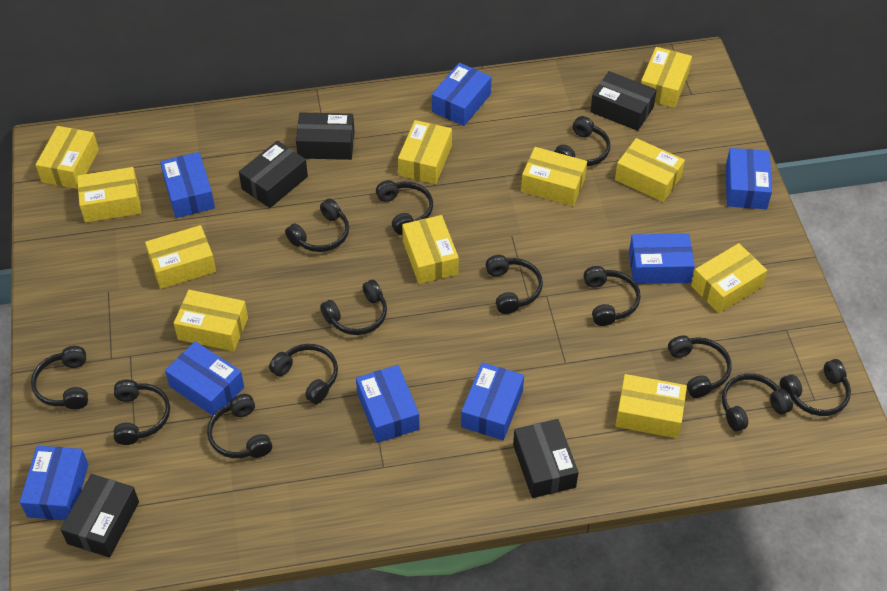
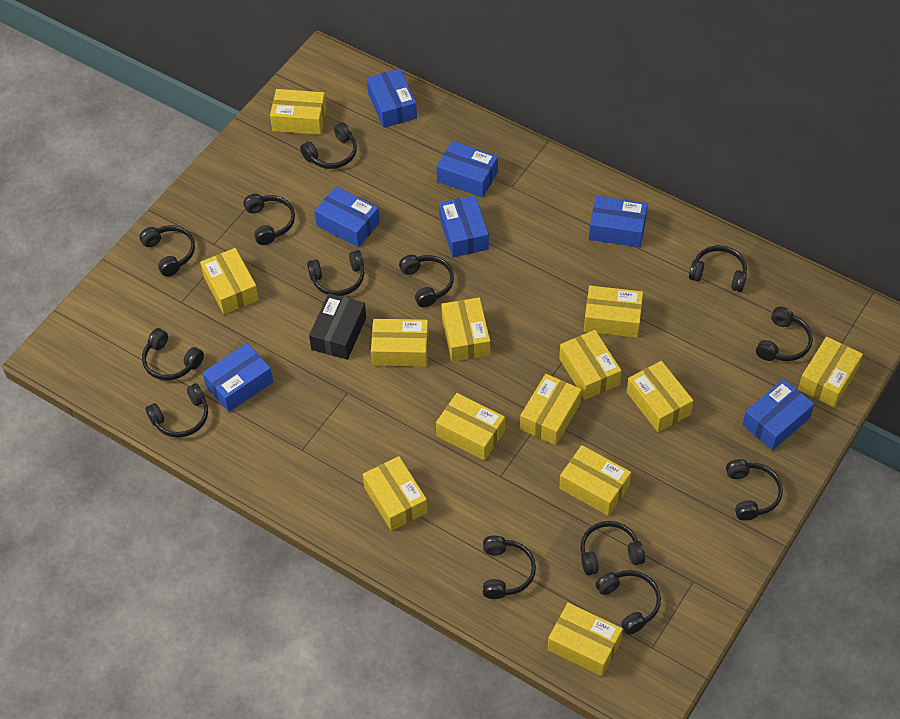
black box: [60,474,139,558] [239,141,308,208] [296,112,354,160] [513,419,578,498] [590,71,657,131] = 5 -> [309,293,366,360] = 1
blue box: [20,446,88,520] [160,152,215,218] [165,341,244,416] [356,365,420,443] [432,63,492,126] [461,362,524,440] [629,233,695,284] [726,148,772,209] = 8 -> [203,343,273,412] [315,186,380,248] [367,69,417,128] [436,141,498,198] [439,195,489,257] [589,196,648,248] [743,379,814,450] = 7
yellow box: [36,126,99,189] [77,167,141,223] [145,225,216,289] [174,290,248,351] [398,120,452,184] [402,215,459,284] [521,147,587,206] [615,138,685,202] [615,374,687,438] [641,47,692,108] [691,243,767,313] = 11 -> [200,248,259,314] [270,89,327,135] [363,456,428,531] [371,319,429,367] [436,393,505,461] [441,297,490,362] [520,374,582,445] [548,603,623,676] [559,330,622,400] [559,445,631,516] [584,286,643,338] [627,361,694,432] [798,337,863,407] = 13

